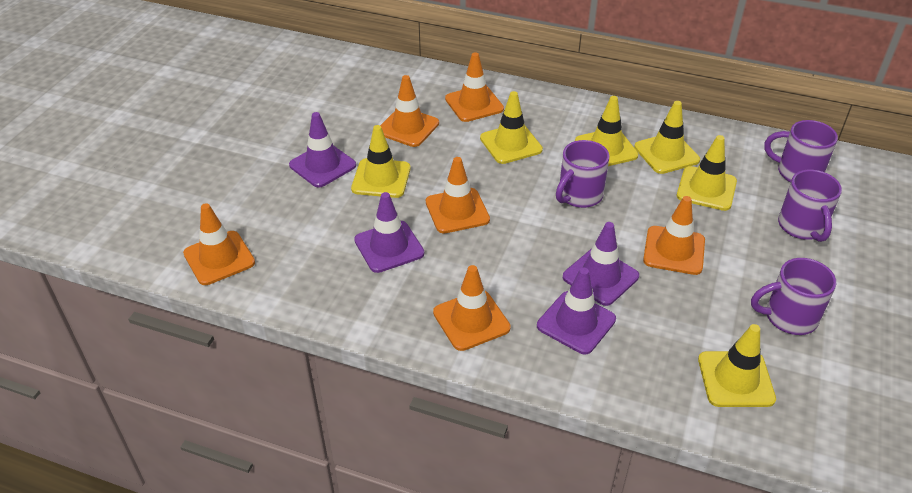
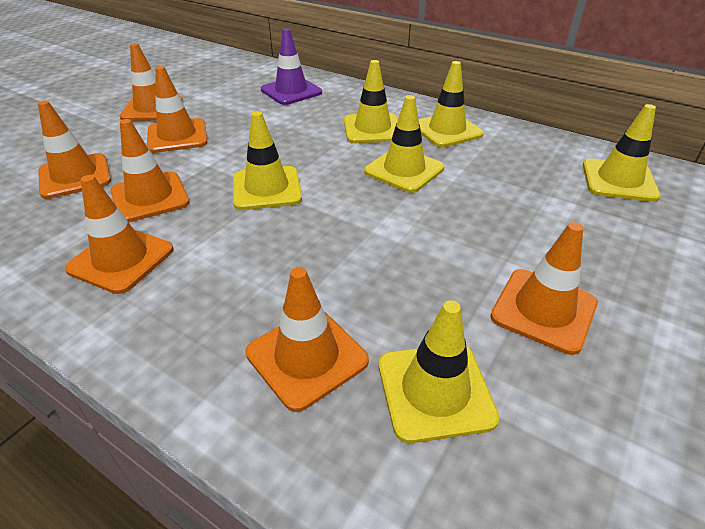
orange traffic cone: [183,203,255,285] [380,75,439,147] [426,157,490,233] [433,265,511,351] [445,52,504,122] [643,196,705,275] = 6 -> [38,101,111,199] [65,175,174,294] [110,119,190,222] [120,43,183,121] [147,66,207,153] [245,267,369,412] [490,222,598,355] = 7
purple mug: [556,140,610,208] [751,258,836,335] [764,120,838,183] [778,170,842,242] = 4 -> none = 0
purple traffic cone: [289,112,356,188] [354,192,424,273] [537,268,616,354] [563,222,639,306] = 4 -> [261,28,322,105] = 1

